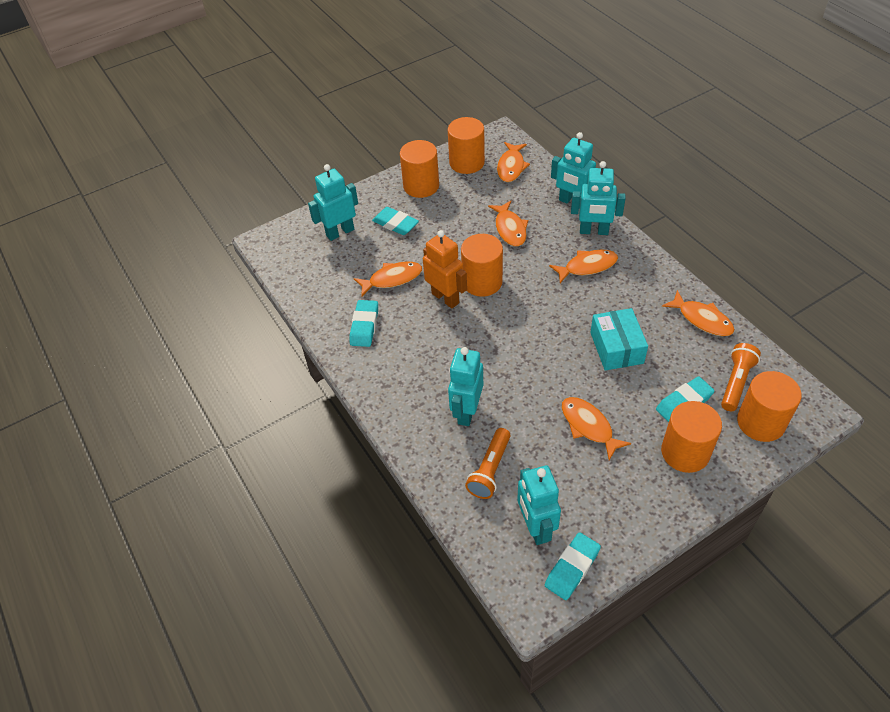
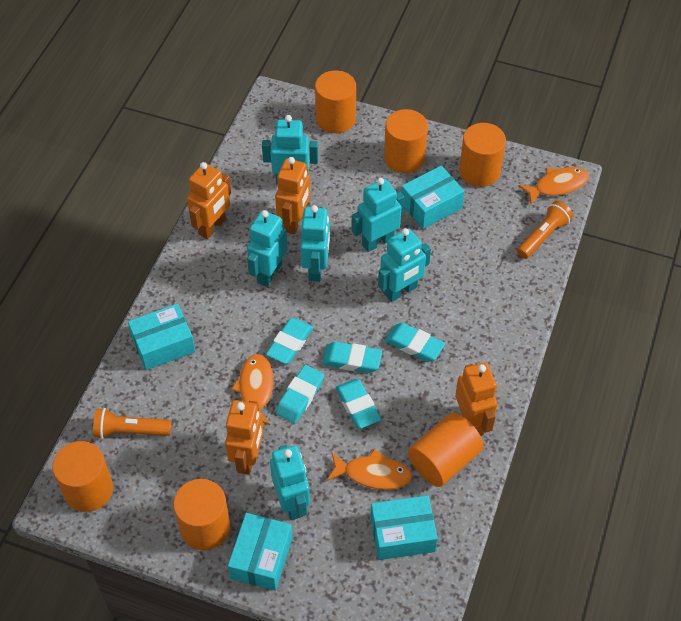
orange cylinder: [400,140,439,198] [448,117,485,174] [461,234,503,297] [661,401,722,473] [737,371,802,442] = 5 -> [52,441,113,512] [173,479,230,550] [315,70,356,133] [384,109,428,173] [408,413,484,487] [459,123,506,187] = 6
orange fish: [354,262,422,297] [488,201,528,246] [497,142,530,182] [549,249,618,283] [562,397,631,460] [662,290,735,336] = 6 -> [231,354,274,425] [327,449,413,490] [518,167,589,205] = 3
orange robot: [423,230,467,308] = 1 -> [187,162,231,239] [225,400,264,475] [275,157,311,234] [455,362,498,436] = 4
turquoise box: [590,308,648,370] = 1 -> [128,304,195,370] [228,513,293,591] [370,495,438,560] [401,166,465,229] = 4
turquoise eraser: [350,300,378,347] [372,207,419,235] [545,532,601,600] [656,376,715,422] = 4 -> [266,318,313,364] [276,365,324,423] [322,342,382,373] [335,379,381,429] [385,323,445,362] = 5
turquoise robot: [308,164,358,241] [448,347,483,426] [517,465,561,545] [551,132,596,208] [571,161,626,235] = 5 -> [247,210,288,287] [262,115,318,185] [270,445,310,520] [300,205,330,282] [351,178,404,252] [378,228,431,302] = 6

